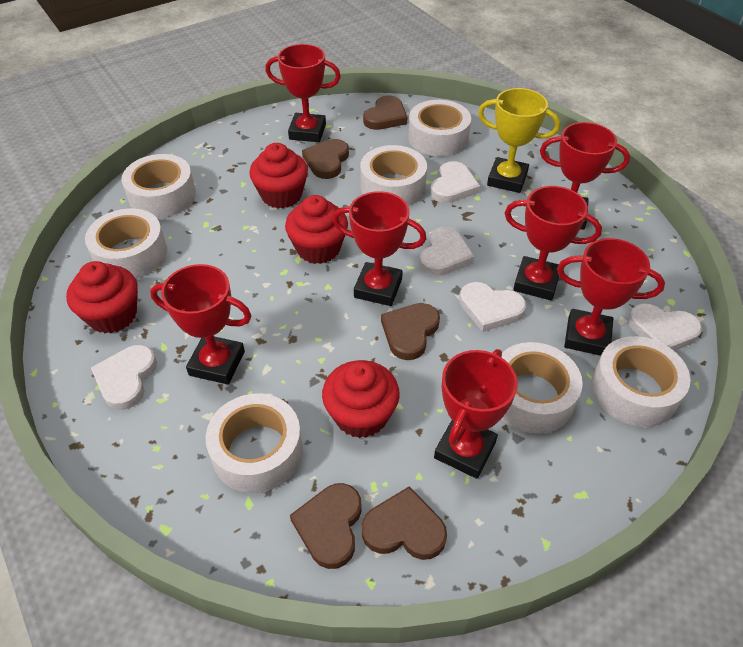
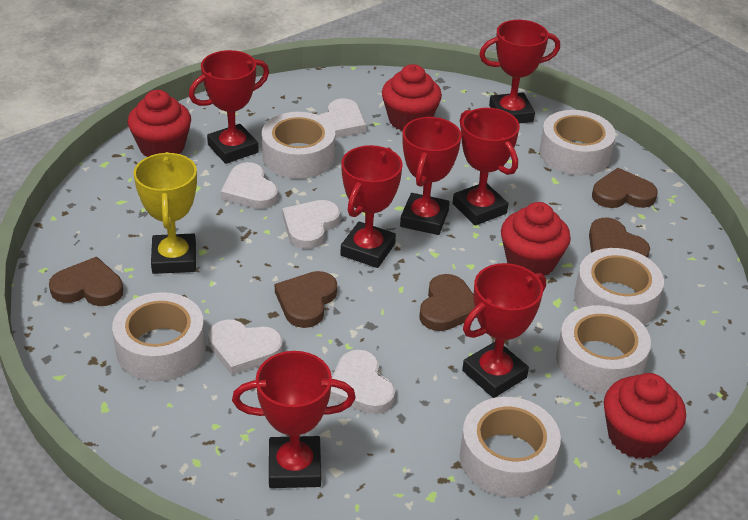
white tape: [85,208,167,278] [122,154,196,218] [205,394,303,493] [360,145,427,206] [408,100,471,157] [502,342,583,434] [592,336,691,427] = 7 -> [112,292,206,382] [262,112,335,179] [460,397,561,497] [539,110,616,176] [556,305,651,394] [574,248,664,325] = 6

